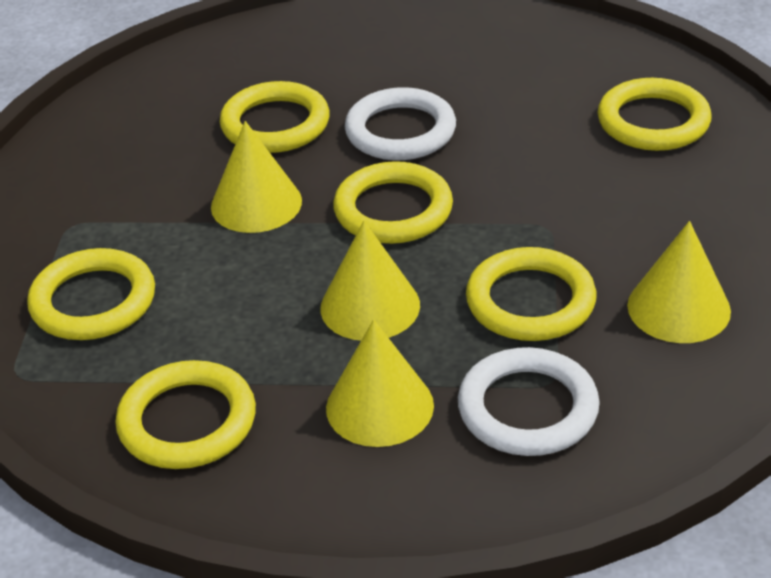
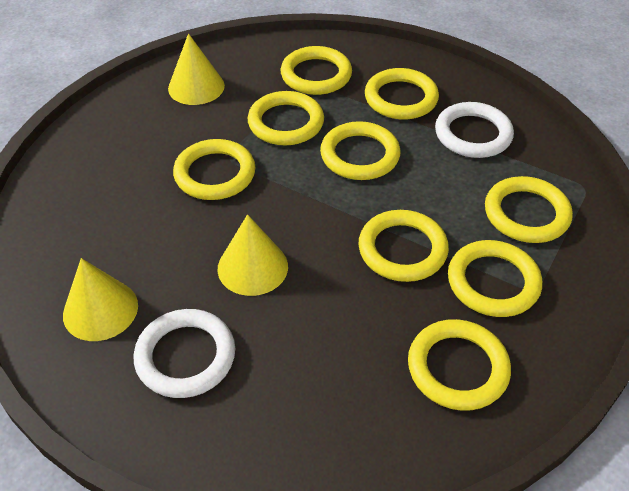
yellow cone: [211,121,302,233] [320,221,420,341] [326,319,434,447] [627,221,731,343] = 4 -> [63,258,138,341] [168,33,225,105] [217,214,288,296] = 3
yellow ring: [27,248,155,340] [115,360,256,469] [220,81,330,153] [333,161,453,244] [466,247,596,341] [597,78,712,151] = 6 -> [173,139,255,200] [248,91,324,145] [281,46,352,95] [320,121,400,180] [358,210,449,282] [365,68,439,120] [408,319,511,411] [448,240,542,317] [485,176,573,243] = 9

